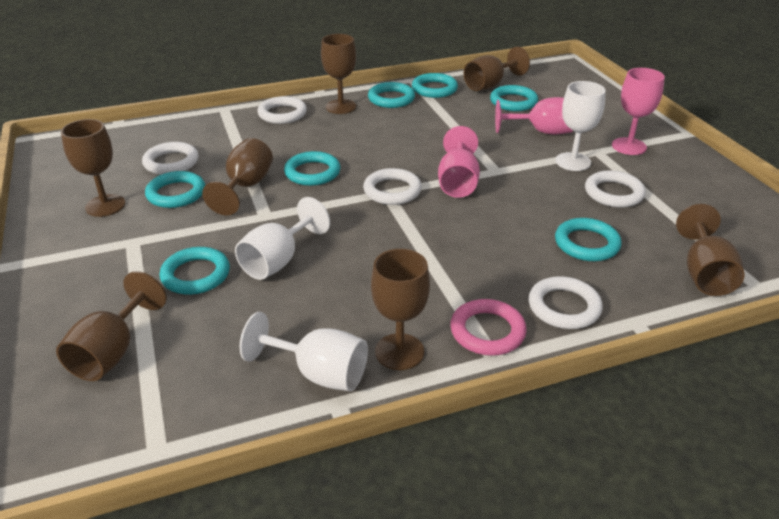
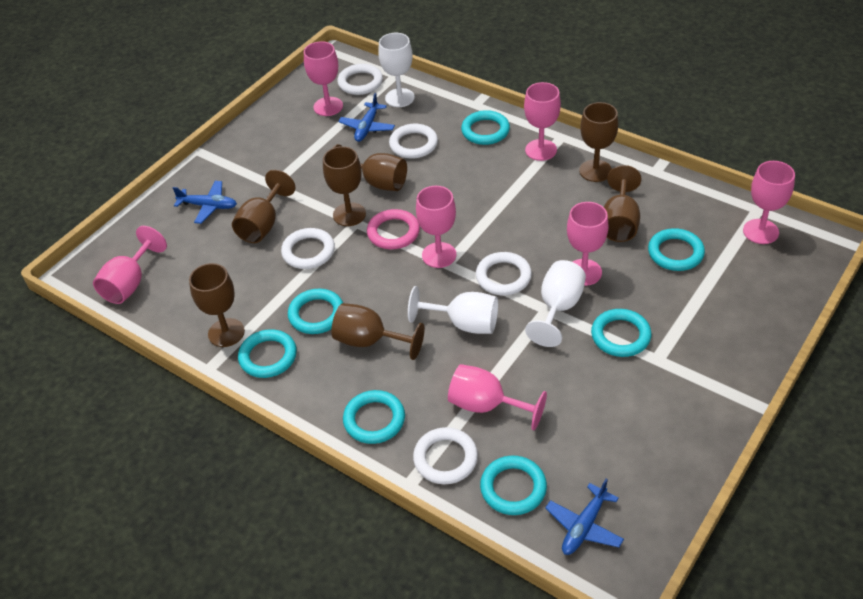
blue plane: none = 0 -> [173,181,237,224] [338,93,395,142] [545,479,624,555] = 3
pink goblet: [438,126,480,198] [495,97,573,134] [612,68,665,155] = 3 -> [93,226,167,304] [304,41,343,116] [416,186,456,268] [448,364,547,430] [524,82,561,161] [567,202,608,286] [743,161,795,244] = 7

